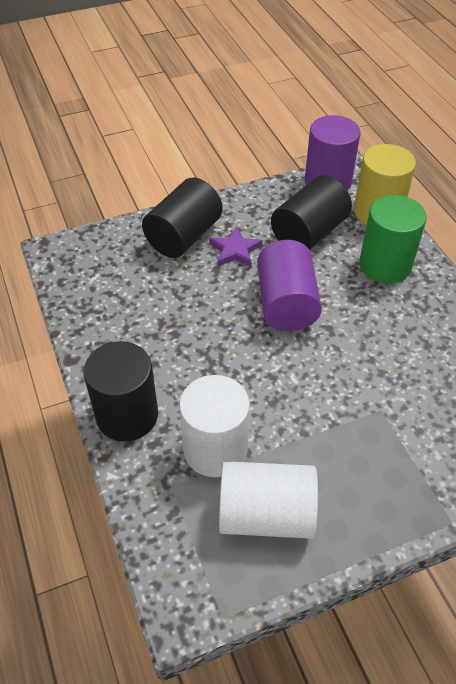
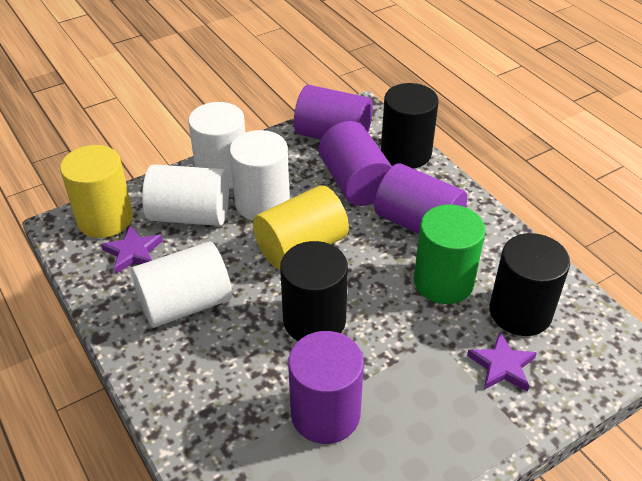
purple cylinder: [257,240,322,331] [305,115,360,191] = 2 -> [288,331,364,444] [294,85,373,140] [319,121,392,206] [374,163,467,234] = 4
purple star: [209,226,262,267] = 1 -> [101,225,163,274] [467,332,537,391] = 2
white cylinder: [179,375,250,477] [219,461,318,539] = 2 -> [131,241,232,328] [142,164,229,226] [188,102,245,189] [229,130,290,221] = 4
yellow cylinder: [354,144,416,225] = 1 -> [60,145,133,238] [253,185,349,269] = 2

